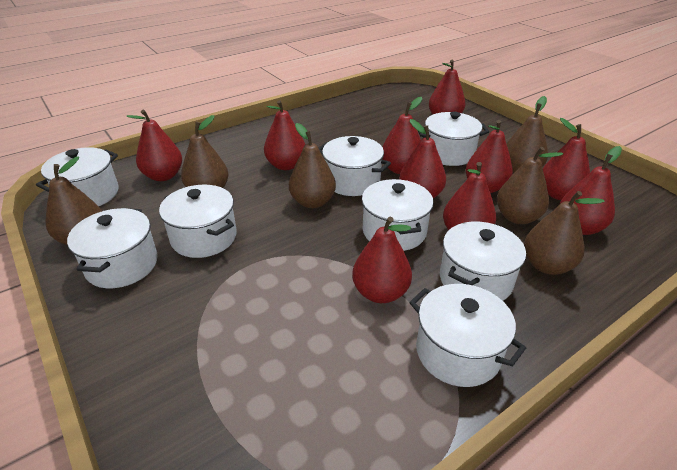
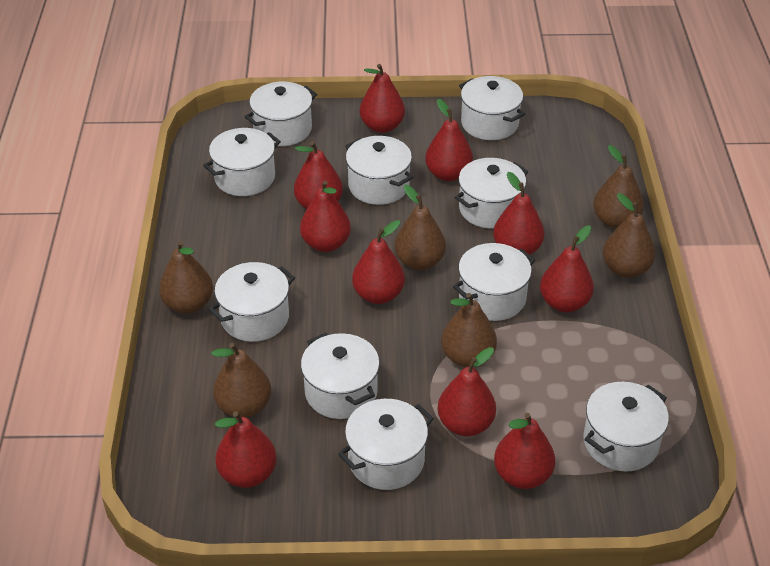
white pot: [36,147,119,206] [67,208,158,288] [159,185,237,258] [319,136,391,196] [362,179,434,251] [409,284,526,387] [418,112,489,166] [440,222,526,301] = 8 -> [203,128,281,196] [208,262,295,342] [244,82,317,146] [301,332,380,419] [338,399,434,490] [345,136,413,205] [453,243,535,321] [455,158,528,229] [459,76,525,140] [584,382,669,471] = 10

